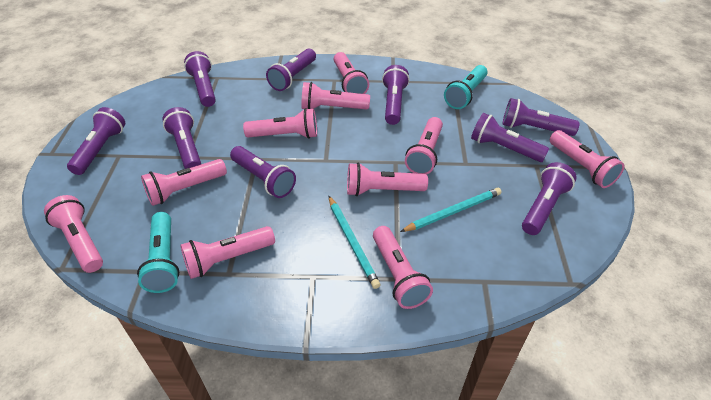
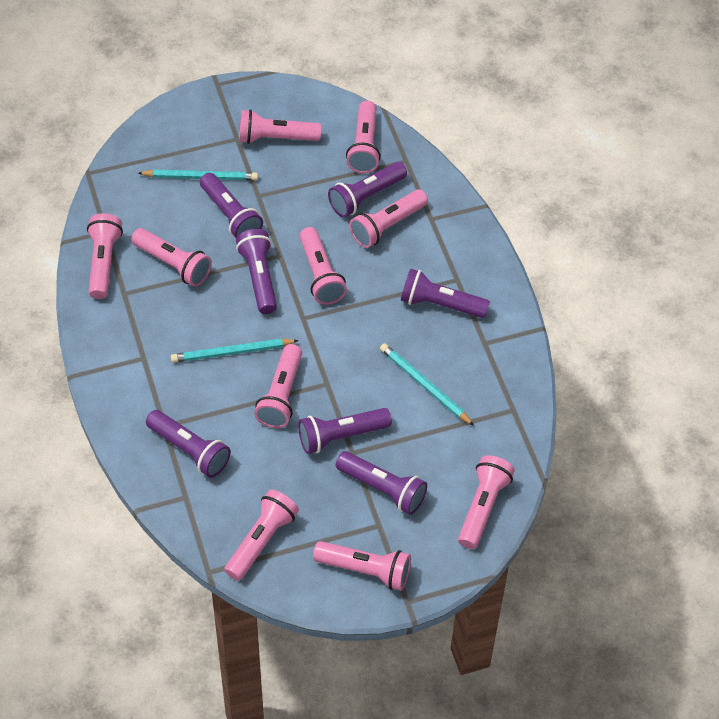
purple flashlight: [67,107,125,175] [163,107,201,169] [184,51,216,107] [230,146,296,198] [266,48,316,91] [382,65,410,125] [471,113,549,162] [503,98,580,136] [522,162,577,235] = 9 -> [146,410,231,478] [200,173,263,238] [236,229,277,314] [298,408,392,454] [328,162,407,218] [336,451,427,515] [401,269,490,318] = 7
turquoise flashlight: [137,212,179,293] [444,65,488,109] = 2 -> none = 0
turquoise pencil: [329,196,381,289] [400,188,502,232] = 2 -> [138,169,258,180] [171,339,299,363] [380,343,474,426] = 3

